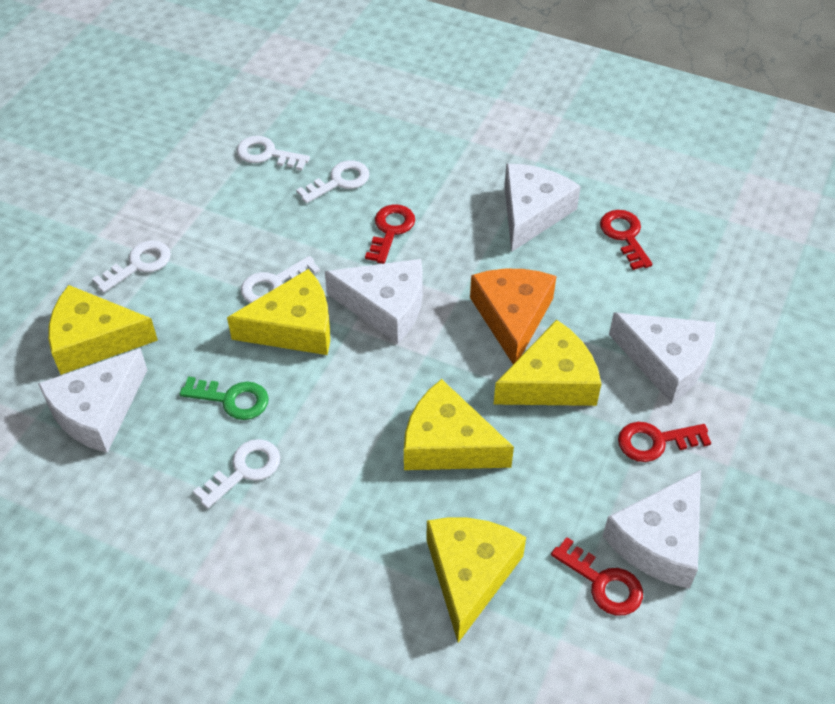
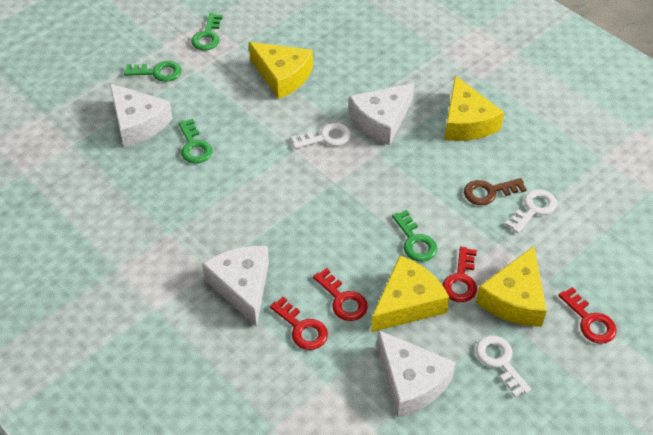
brown key: none = 0 -> [464,178,527,205] = 1
green key: [180,376,269,420] = 1 -> [124,61,181,82] [178,119,212,164] [191,13,223,50] [392,210,437,262] = 4
orange cheese: [470,269,556,364] = 1 -> none = 0
white cheese: [38,348,147,453] [325,259,423,344] [504,164,581,252] [603,470,701,589] [609,312,716,404] = 5 -> [110,83,173,147] [202,246,269,327] [349,83,414,145] [377,330,456,418] = 4
white key: [92,240,171,293] [193,439,280,509] [237,136,310,171] [241,256,320,303] [296,160,370,203] = 5 -> [291,123,351,149] [476,336,531,397] [505,189,557,233] = 3
yellow cheese: [48,285,158,375] [227,269,330,355] [404,379,514,470] [427,518,526,643] [493,319,601,406] = 5 -> [249,42,313,99] [371,255,449,332] [444,76,504,141] [476,246,547,327] = 4

